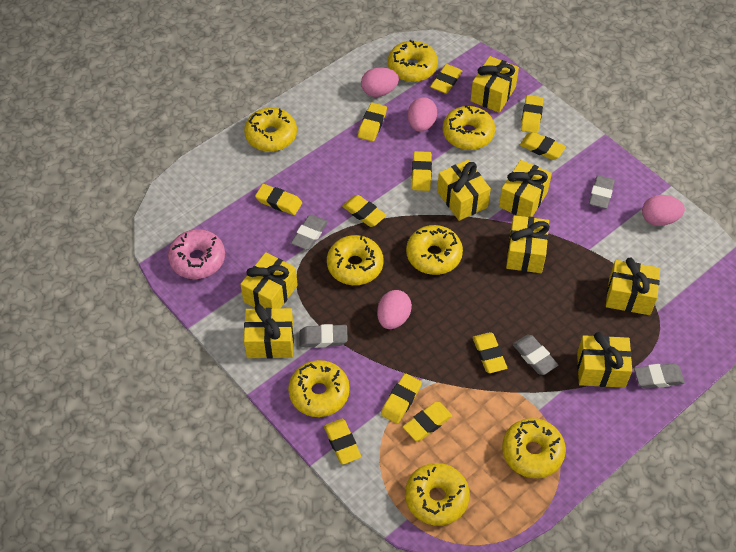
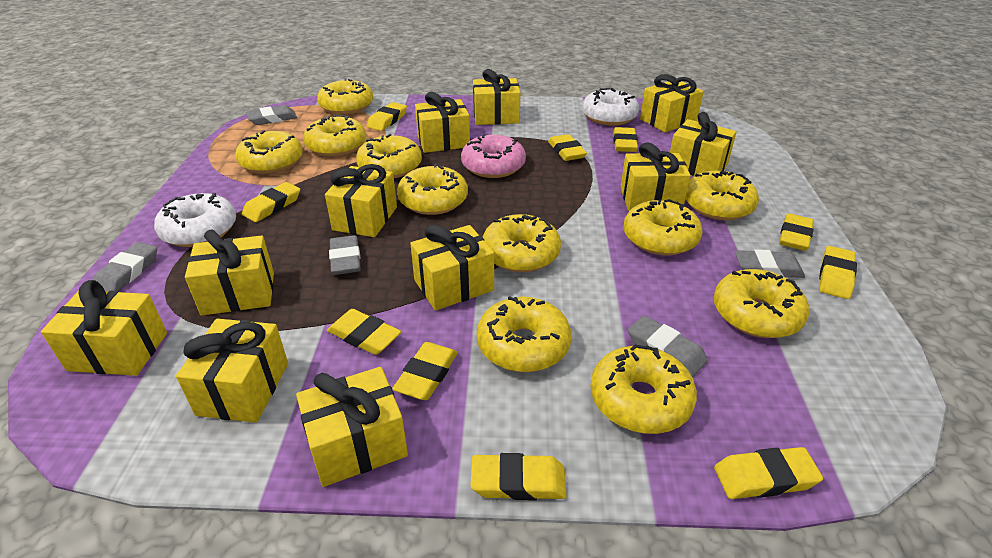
pink egg: [361,67,399,97] [377,290,412,329] [408,97,437,132] [642,195,685,226] = 4 -> none = 0
white donut: none = 0 -> [154,193,236,247] [582,88,639,126] = 2
yellow donut: [244,108,297,152] [288,360,350,417] [327,235,384,285] [388,40,438,82] [405,463,470,526] [406,225,463,275] [443,105,495,150] [502,418,566,478] = 8 -> [235,130,303,174] [303,115,366,157] [317,78,373,115] [356,134,422,178] [397,164,468,215] [477,296,571,372] [483,214,561,272] [591,344,697,434] [623,199,702,255] [686,171,759,220] [714,269,809,338] = 11
yellow eraser: [255,184,302,215] [324,419,361,464] [342,195,386,227] [358,103,387,142] [381,373,422,424] [403,402,453,441] [412,151,432,191] [430,64,462,94] [473,332,507,373] [520,132,566,160] [521,95,543,133] = 11 -> [242,182,300,222] [327,309,401,355] [367,102,407,131] [392,342,458,400] [470,453,567,500] [548,134,587,161] [613,127,638,152] [714,447,823,499] [779,213,814,251] [819,246,857,299] = 10
yellow gift: [240,252,298,309] [244,304,294,358] [437,160,491,221] [470,56,519,113] [499,160,552,217] [506,215,550,273] [577,332,632,388] [606,257,660,315] = 8 -> [41,280,167,376] [176,319,288,423] [185,229,274,316] [296,367,408,487] [325,164,397,237] [410,225,494,311] [415,92,470,153] [473,69,520,125] [621,142,691,211] [640,74,704,132] [670,112,737,176] = 11

